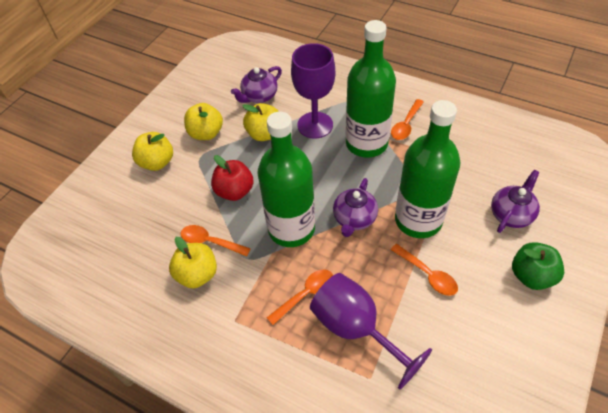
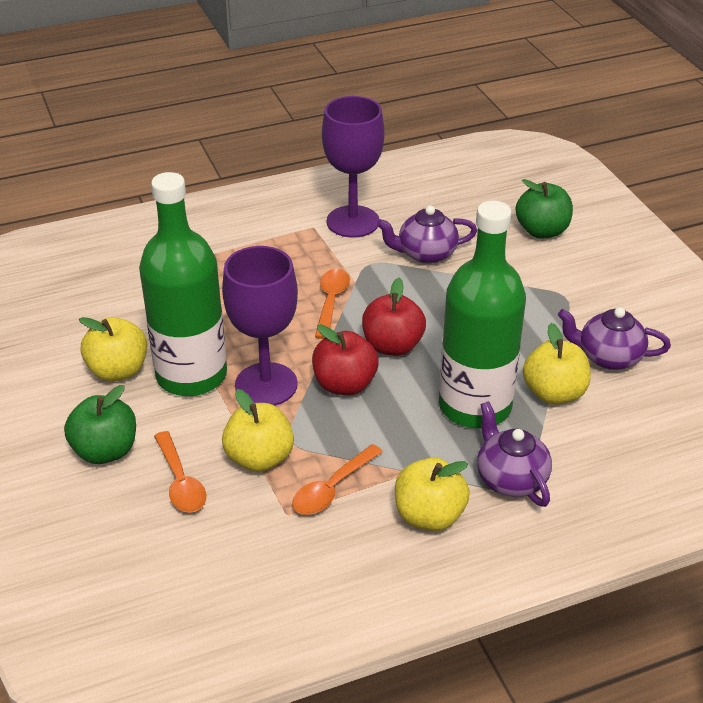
green apple: [512,242,564,290] = 1 -> [64,385,136,464] [516,179,573,238] = 2
green bottle: [257,112,315,247] [345,20,396,158] [395,100,460,238] = 3 -> [139,172,227,396] [439,201,526,428] = 2
orange spoon: [180,225,251,256] [267,269,333,325] [391,99,424,140] [391,244,458,296] = 4 -> [154,431,206,513] [292,444,383,515] [315,269,350,339] = 3
red apple: [211,155,254,201] = 1 -> [312,324,379,395] [362,278,426,356] = 2

